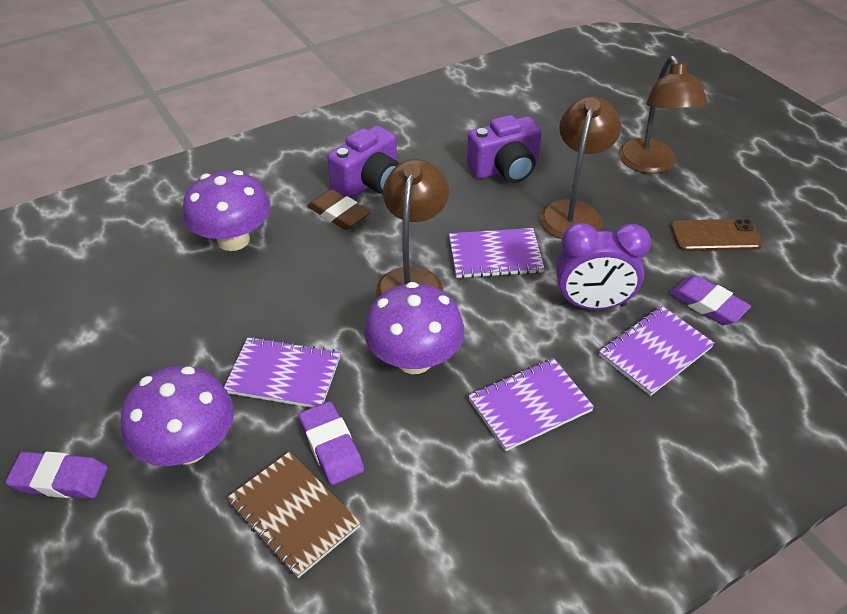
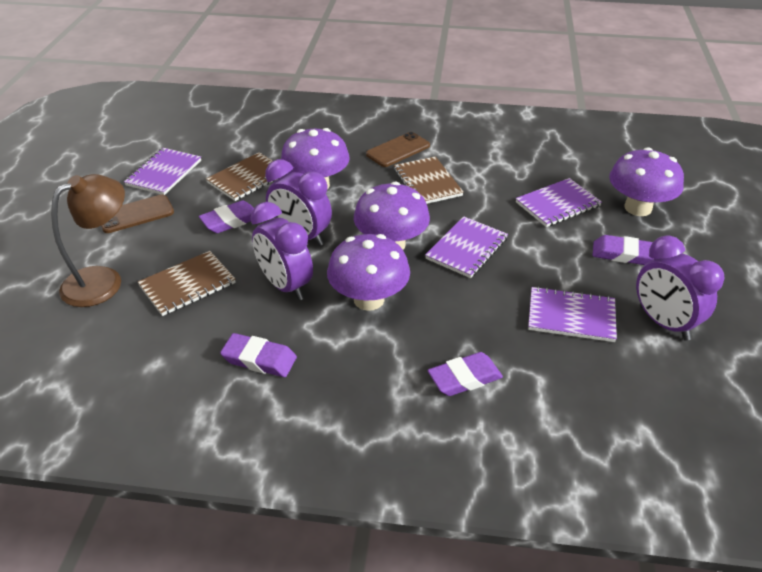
brown eraser: [308,189,370,230] = 1 -> none = 0
brown lamp: [376,159,449,298] [540,96,621,239] [618,56,708,174] = 3 -> [51,174,125,307] = 1
brown notebook: [227,451,361,578] = 1 -> [138,251,236,316] [206,153,279,201] [394,156,464,204] = 3
brown phone: [671,219,762,251] = 1 -> [101,194,174,233] [366,132,430,167] = 2
purple camera: [327,125,400,199] [467,115,542,183] = 2 -> none = 0
purple clock: [556,223,651,310] = 1 -> [251,202,313,300] [265,159,332,246] [636,235,725,341] = 3
purple eraser: [5,451,108,499] [299,401,364,485] [670,275,751,325] = 3 -> [199,201,254,233] [220,333,297,377] [427,352,503,396] [592,235,653,265] = 4
purple mushroom: [121,366,234,466] [183,170,270,251] [364,282,464,374] = 3 -> [281,128,350,189] [327,234,410,311] [354,182,430,250] [609,147,684,216] = 4

